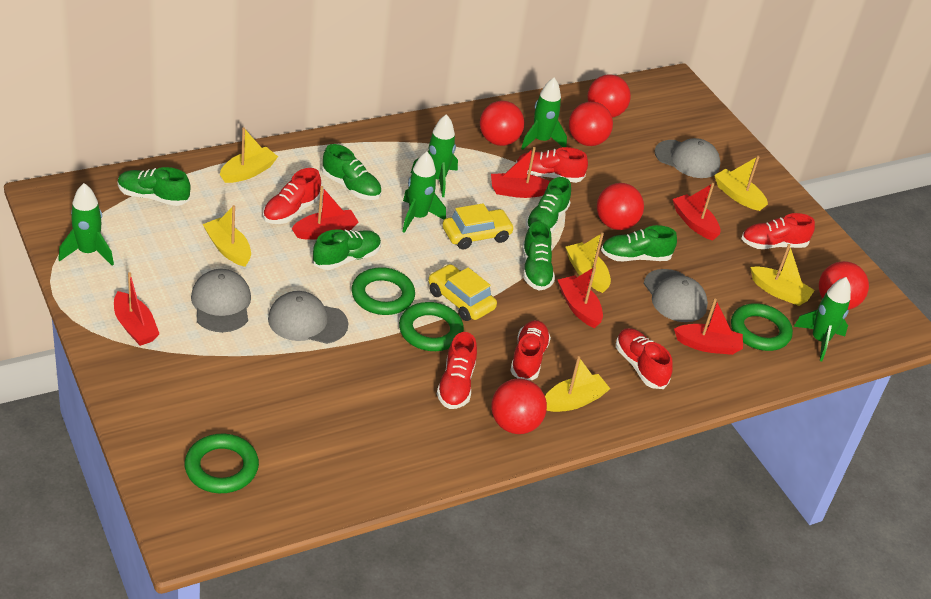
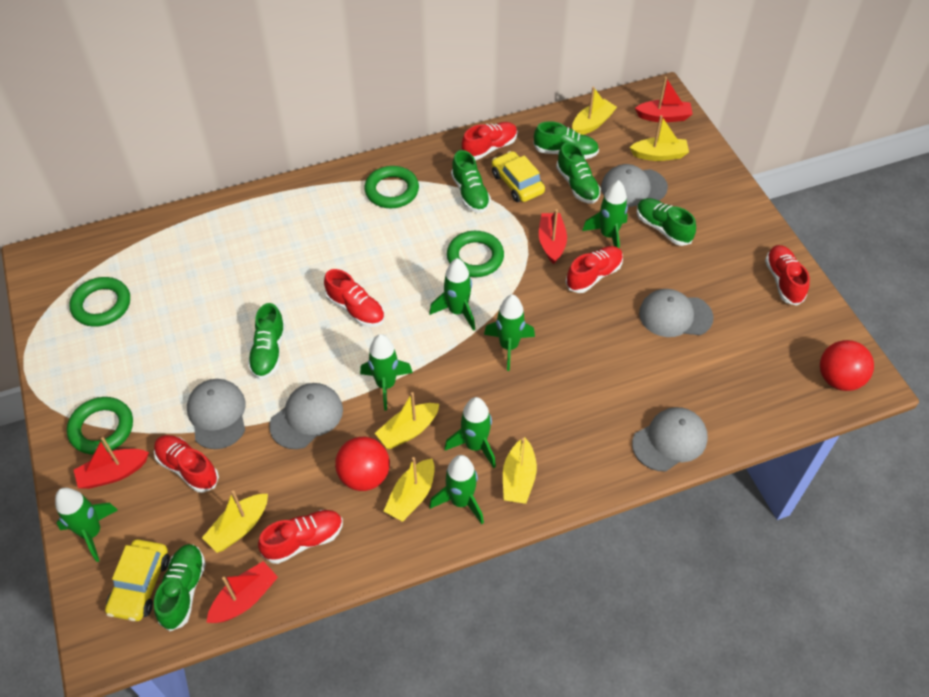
green rocket: [58,183,114,266] [402,152,446,233] [411,114,458,197] [521,78,567,150] [794,277,851,361] = 5 -> [55,487,118,562] [360,334,413,411] [429,258,475,331] [429,455,484,524] [444,397,496,468] [484,294,535,371] [582,180,628,248] = 7
grey cap: [191,269,251,332] [268,291,348,344] [644,269,708,322] [655,138,720,178] = 4 -> [187,379,246,449] [269,383,343,449] [601,164,668,207] [632,407,708,471] [639,289,713,337] = 5
red ball: [480,101,524,146] [491,379,547,434] [569,102,613,146] [587,74,631,118] [597,183,644,230] [819,261,869,310] = 6 -> [335,437,390,491] [820,340,874,391] = 2
red boat: [114,272,159,346] [292,186,358,240] [491,147,550,198] [558,267,603,328] [672,183,720,241] [674,298,743,355] = 6 -> [74,437,149,489] [206,561,278,623] [539,209,567,264] [635,77,692,122] = 4

